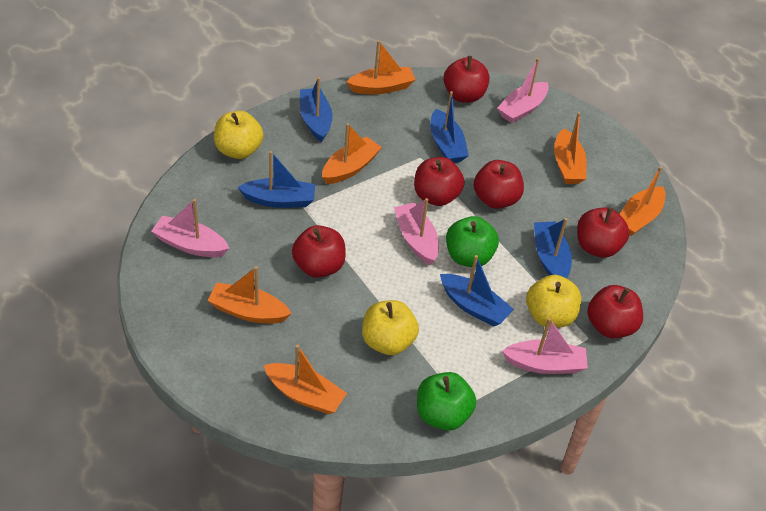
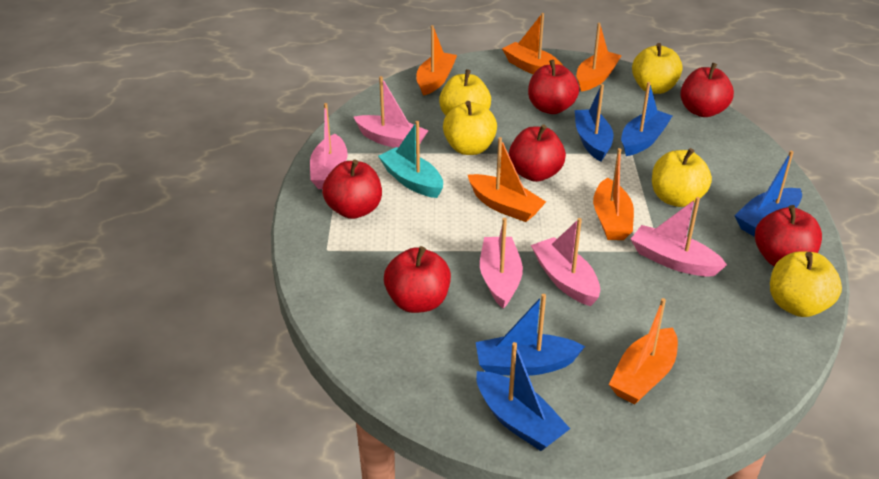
green apple: [417,372,476,431] [446,216,499,267] = 2 -> none = 0
pink boat: [151,199,229,257] [394,198,439,265] [497,58,549,123] [502,318,588,374] = 4 -> [310,103,348,189] [354,76,428,148] [480,218,523,309] [531,218,600,306] [631,197,727,276] = 5
turquoise boat: none = 0 -> [378,121,443,198] = 1
yellow apple: [214,111,264,159] [362,300,419,355] [526,275,581,328] = 3 -> [439,69,491,115] [443,101,497,155] [632,43,682,94] [652,148,712,207] [770,251,842,317] = 5

